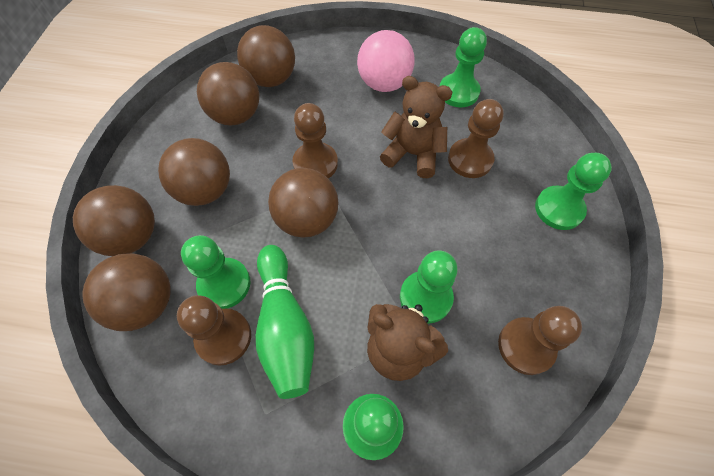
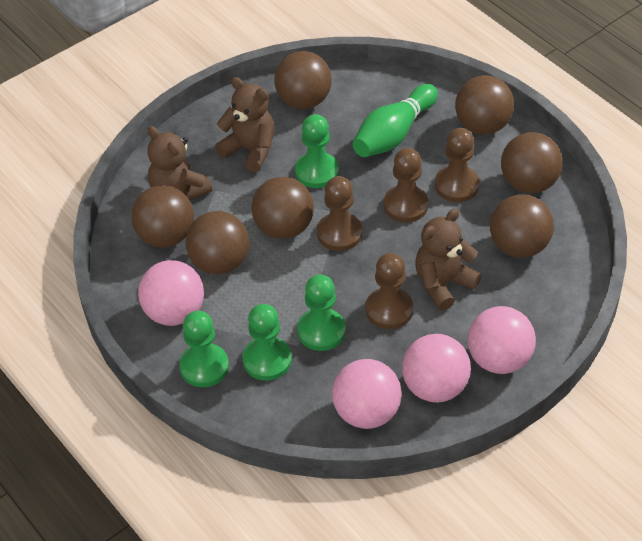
brown ball: [73,185,155,256] [82,253,171,331] [158,138,230,206] [197,62,259,126] [237,25,295,87] [268,168,338,238] = 6 -> [131,185,194,248] [186,211,249,274] [251,177,314,239] [274,51,332,109] [455,75,514,134] [490,195,554,258] [501,132,562,193] = 7
brown teddy bear: [367,304,448,381] [380,76,452,178] = 2 -> [147,126,212,201] [215,77,275,172] [415,209,481,311] = 3
green pawn: [181,235,250,309] [343,394,404,460] [400,250,458,323] [440,27,487,107] [535,153,612,230] = 5 -> [179,311,229,387] [242,304,292,381] [295,114,339,188] [297,274,346,351] = 4
pink ball: [357,30,415,92] = 1 -> [138,260,204,326] [332,359,402,429] [402,334,471,403] [467,306,536,374] = 4

